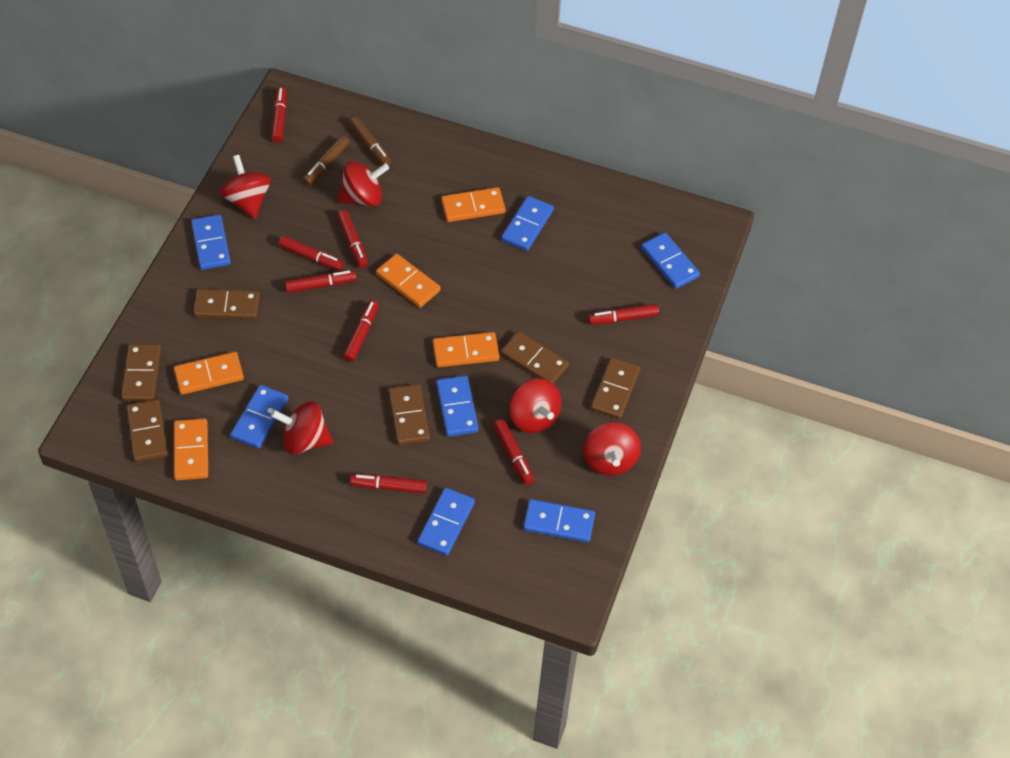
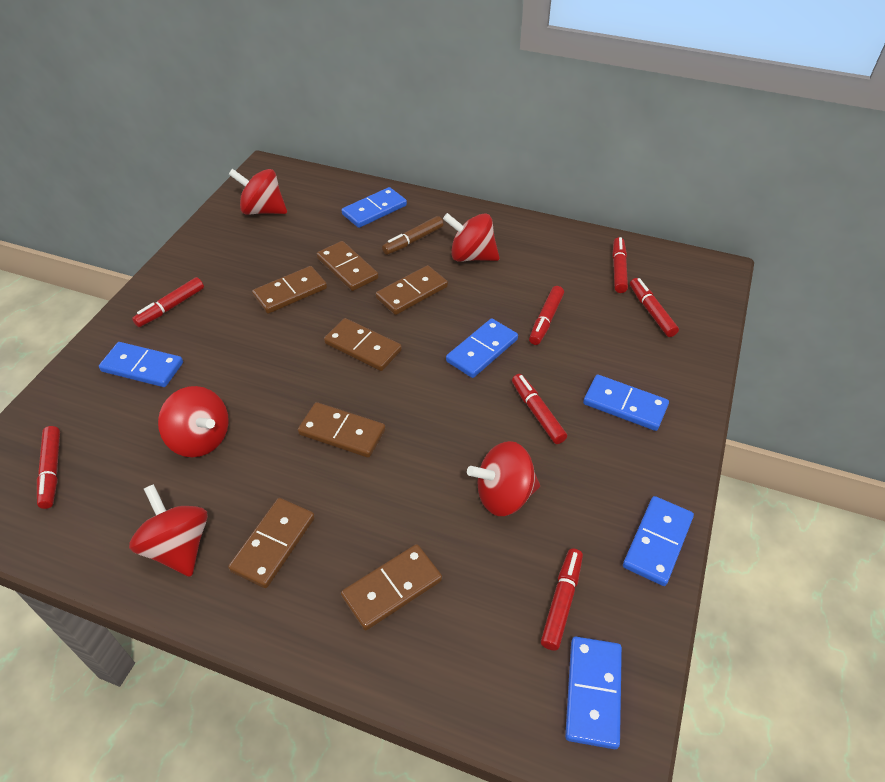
blue domino: [191,214,231,270] [230,385,288,449] [417,488,475,556] [436,375,479,437] [501,196,554,251] [523,499,595,543] [641,233,700,289] = 7 -> [99,342,183,387] [342,187,407,228] [446,318,518,378] [565,637,622,749] [583,375,669,431] [623,496,694,586] = 6
brown domino: [121,344,161,401] [127,399,168,462] [193,289,260,319] [388,384,430,445] [501,331,569,384] [591,357,640,419] = 6 -> [228,498,315,588] [252,266,327,314] [298,402,385,458] [317,241,379,291] [324,318,402,371] [341,544,442,631] [376,265,448,315] = 7
brown marker: [303,135,349,186] [350,117,392,166] = 2 -> [382,216,443,255] = 1
orange domino: [174,352,244,395] [174,418,208,480] [376,254,441,308] [432,332,500,367] [441,187,505,222] = 5 -> none = 0
red marker: [271,87,287,143] [279,236,344,271] [285,270,356,293] [337,210,368,268] [343,300,379,362] [350,474,427,493] [493,419,534,485] [588,304,659,325] = 8 -> [37,426,60,509] [132,277,204,327] [512,374,567,444] [529,286,564,345] [541,549,583,651] [612,237,628,293] [630,278,679,337] = 7

